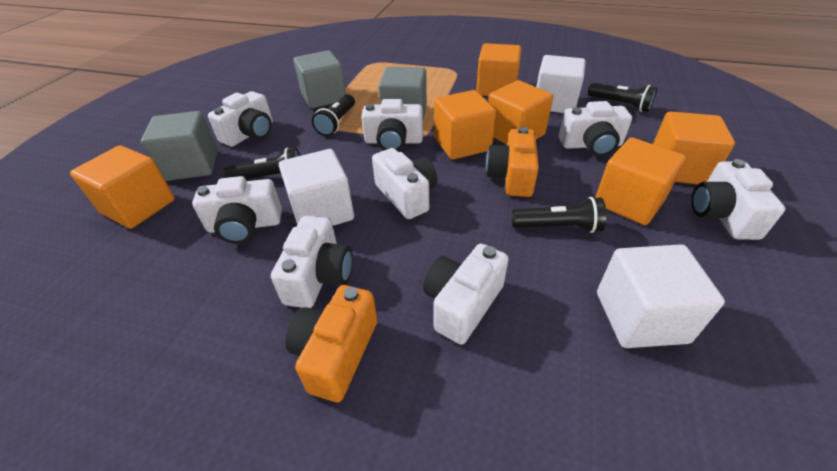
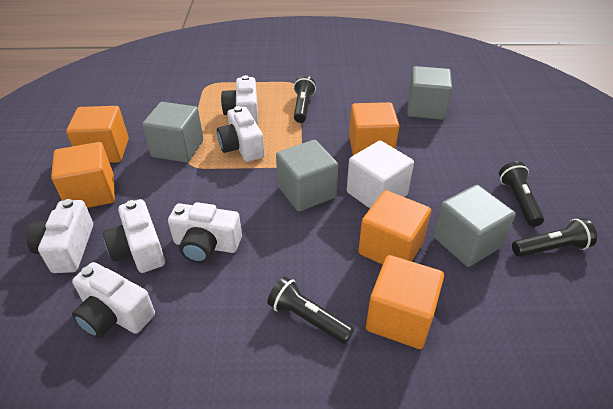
grey cube: [141,111,218,181] [293,50,346,108] [378,67,427,120] = 3 -> [142,102,203,162] [276,140,338,212] [407,66,452,120] [433,185,516,267] = 4
orange camera: [285,285,377,402] [486,127,539,197] = 2 -> none = 0
orange cube: [70,145,175,229] [434,90,496,160] [476,43,521,96] [488,80,553,145] [595,137,686,225] [653,112,735,184] = 6 -> [51,142,115,208] [66,106,129,163] [349,102,399,155] [358,190,431,265] [366,255,444,349] = 5
white camera: [192,176,282,244] [208,91,273,147] [271,216,353,308] [361,99,423,151] [372,148,437,219] [423,244,509,345] [559,101,632,157] [691,159,785,240] = 8 -> [26,199,93,273] [72,262,155,338] [103,199,165,273] [168,202,242,263] [217,106,264,162] [221,75,258,124] = 6
white cube: [279,149,354,226] [536,55,586,113] [597,244,725,348] = 3 -> [347,141,414,208] = 1

